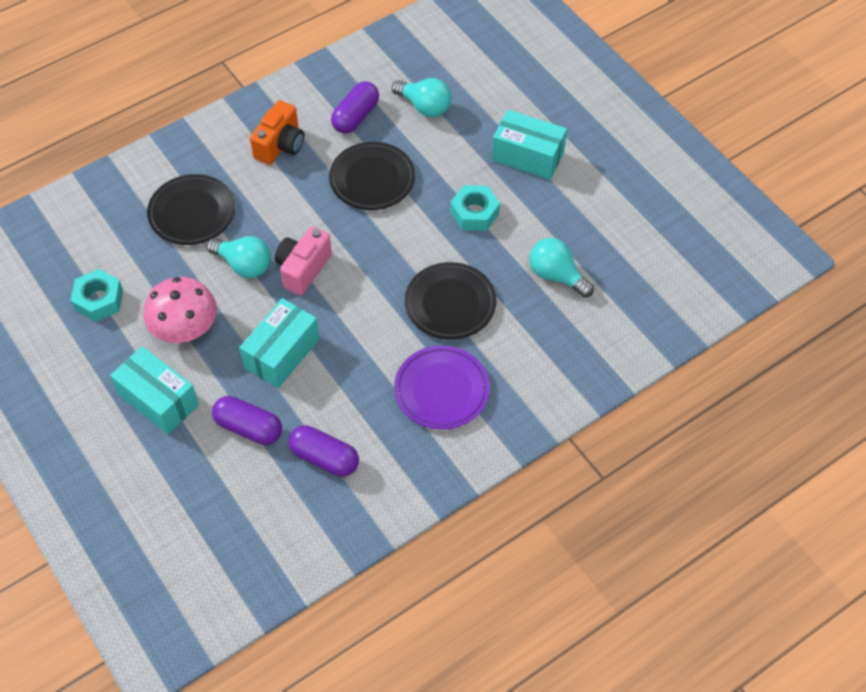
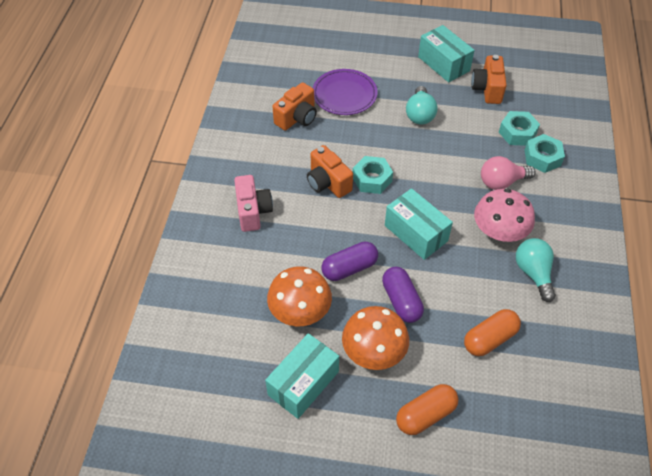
black plate: [147,174,235,245] [329,142,415,210] [405,262,496,340] = 3 -> none = 0
orange camera: [250,100,304,165] = 1 -> [272,82,317,131] [307,145,353,198] [471,55,507,104] = 3
orange capsule: none = 0 -> [396,384,459,435] [464,309,521,356] = 2
orange mushroom: none = 0 -> [267,266,332,326] [342,306,409,370] = 2
pink light bulb: none = 0 -> [481,156,536,190] = 1
purple capsule: [212,396,282,445] [288,425,359,477] [331,81,379,134] = 3 -> [322,241,378,281] [382,267,424,323] = 2
turquoise light bulb: [207,236,271,278] [392,78,451,118] [529,238,594,298] = 3 -> [406,86,437,125] [516,238,556,302] = 2
turquoise nut: [71,269,123,322] [450,185,500,231] = 2 -> [353,156,393,194] [499,111,540,146] [525,134,565,173] = 3

